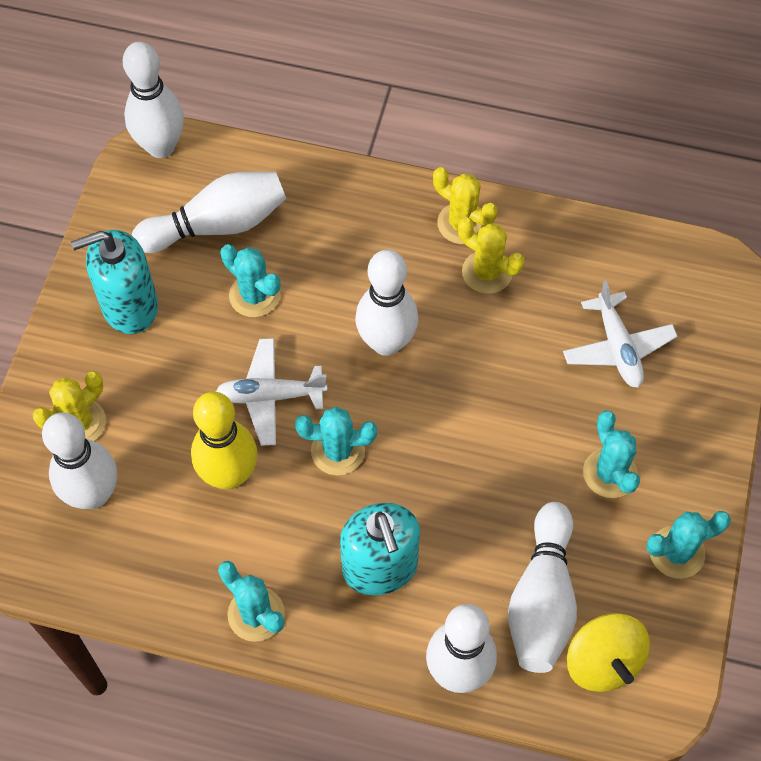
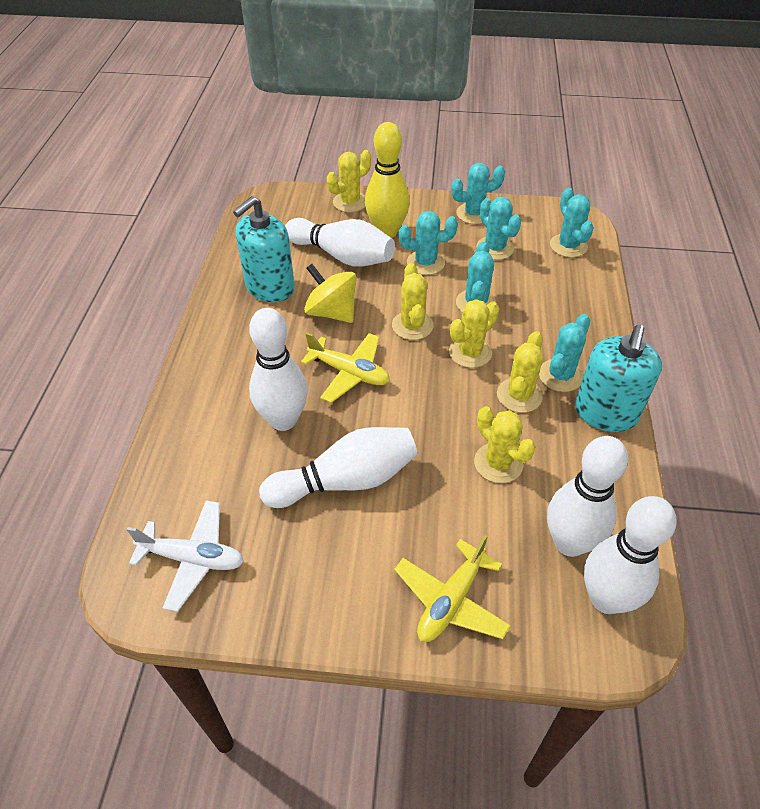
turquoise cactus: [218,561,285,642] [220,244,280,317] [295,406,377,475] [583,410,640,498] [646,511,731,579] = 5 -> [399,211,458,275] [451,163,505,224] [456,242,496,312] [476,197,521,260] [539,314,590,392] [550,187,594,258] = 6
white bowling pin: [42,412,117,509] [123,42,184,158] [132,172,286,253] [355,250,418,356] [426,604,497,693] [508,502,577,673] = 6 -> [249,308,308,431] [259,427,418,508] [285,218,395,267] [547,436,628,557] [584,496,677,614] = 5
white plane: [216,338,327,446] [563,280,678,388] = 2 -> [126,500,244,612] = 1
yellow cactus: [33,371,106,441] [433,167,497,244] [458,217,524,294] = 3 -> [327,150,371,212] [392,263,434,340] [449,299,499,368] [474,406,536,483] [497,331,543,413] = 5
yellow plane: none = 0 -> [301,333,390,403] [394,535,511,642] = 2

